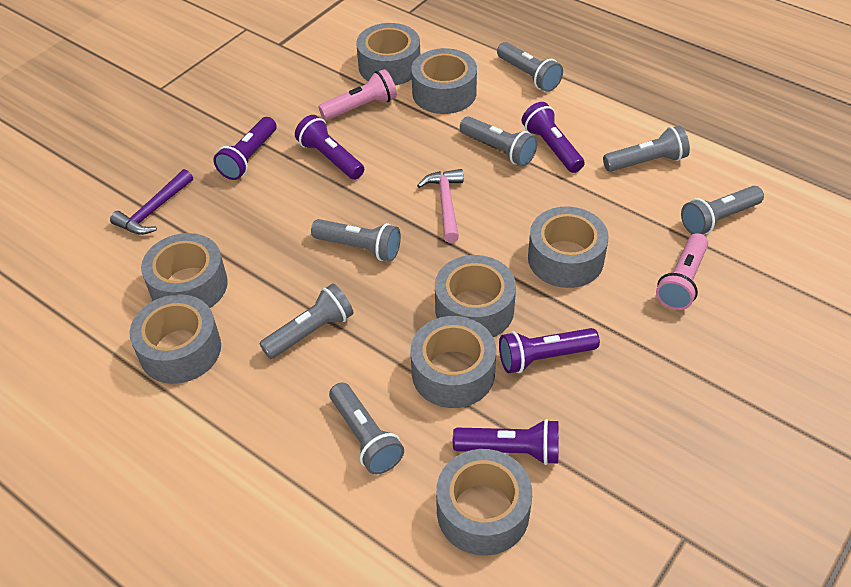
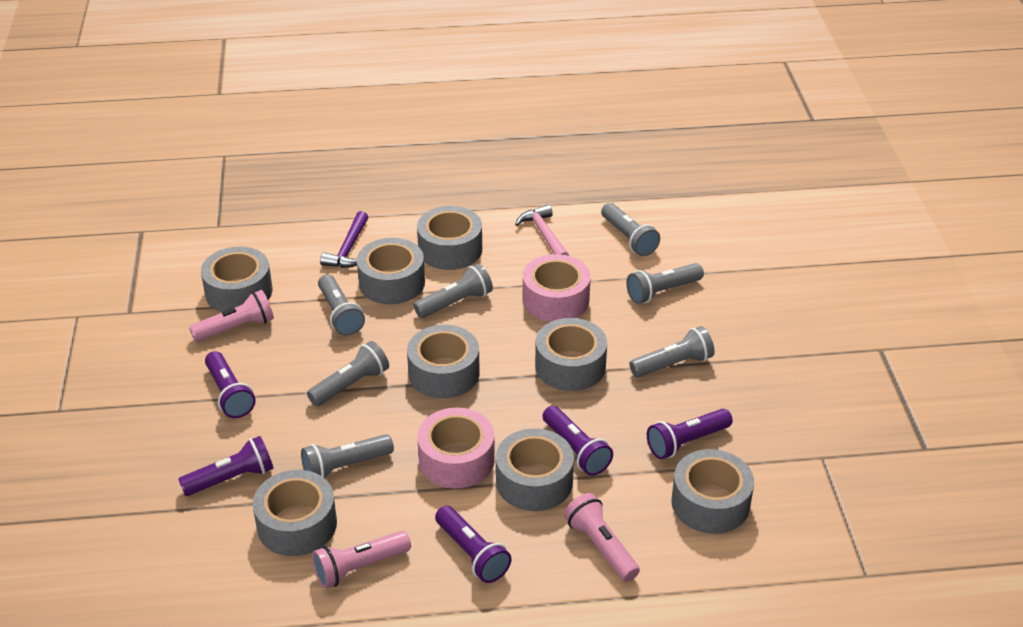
pink flashlight: [318,69,397,121] [656,233,708,310] = 2 -> [189,290,274,342] [312,531,411,588] [564,493,640,582] = 3
pink tape: none = 0 -> [417,408,495,489] [523,254,590,322] = 2

